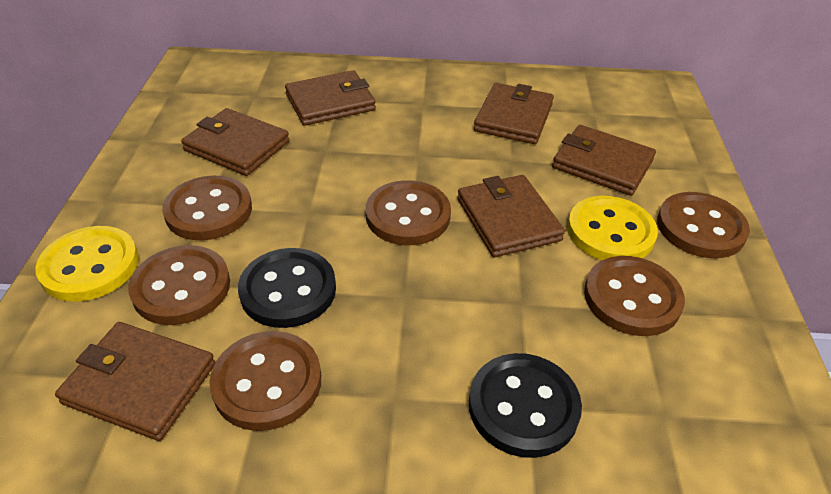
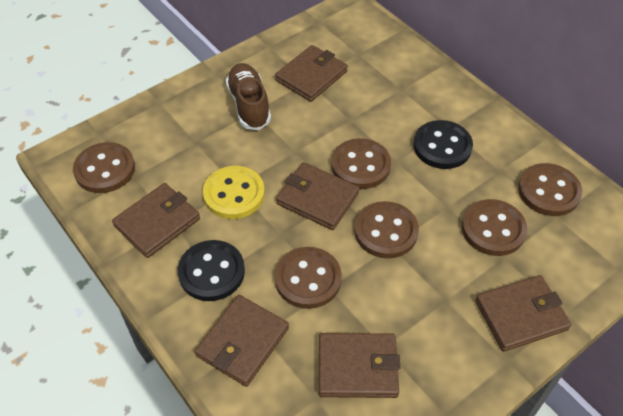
brown shoe: none = 0 -> [226,63,271,130] = 1
yellow button: [35,226,139,302] [567,196,658,260] = 2 -> [203,166,265,219] = 1

